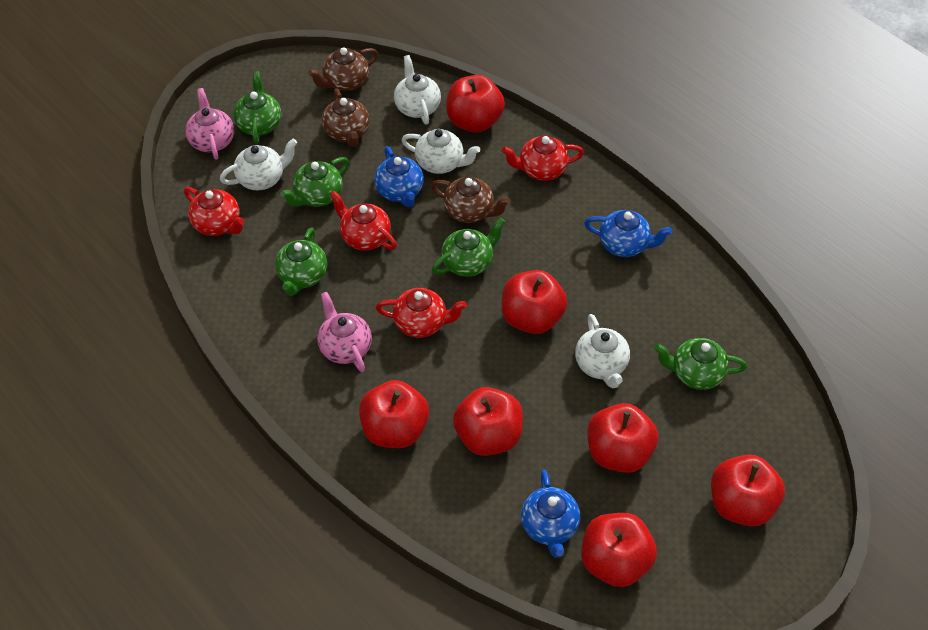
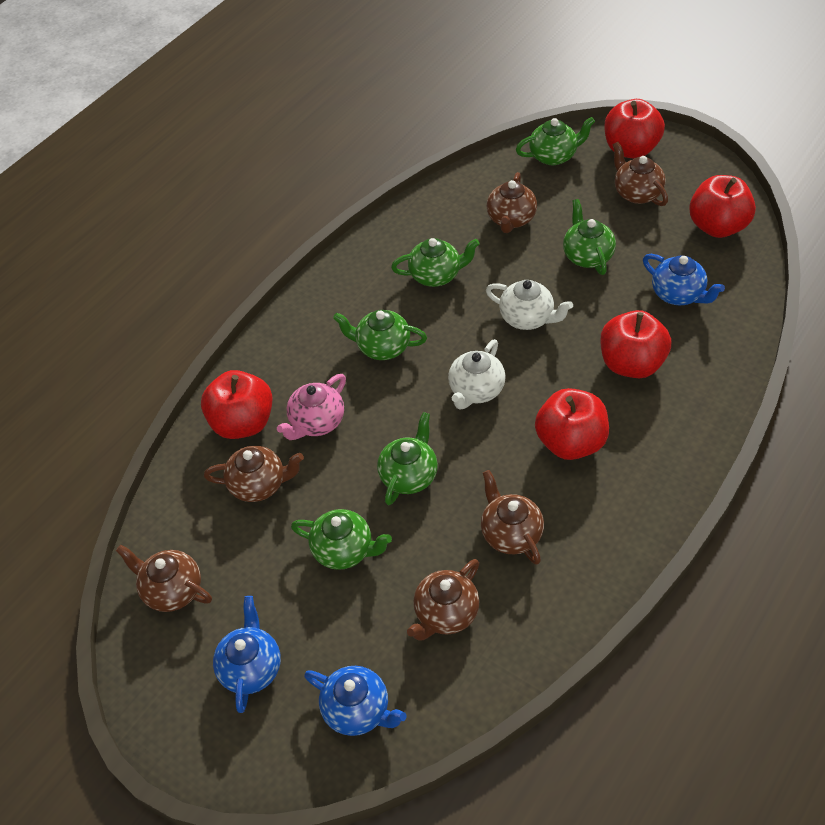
brown teapot: [308,47,378,91] [322,88,370,147] [431,177,510,223] = 3 -> [116,545,212,612] [204,446,304,502] [407,559,479,641] [481,470,544,565] [486,172,537,233] [612,142,668,206] = 6
green teapot: [233,71,281,144] [275,227,327,296] [280,157,349,207] [432,218,505,277] [654,338,747,390] = 5 -> [291,509,392,570] [333,310,427,360] [377,412,438,505] [391,238,480,287] [516,117,595,165] [563,199,616,275] = 6
pink teapot: [185,88,234,160] [317,292,372,372] = 2 -> [277,374,346,440] = 1
red apple: [359,380,429,448] [446,75,505,133] [453,387,523,456] [502,270,567,334] [581,513,657,587] [587,403,658,473] [711,454,785,527] = 7 -> [201,370,273,439] [535,388,609,460] [600,310,671,378] [604,99,665,158] [689,175,756,238] = 5
red teapot: [184,187,244,236] [330,191,397,251] [376,288,467,338] [502,136,584,181] = 4 -> none = 0
white teapot: [220,139,297,190] [394,55,441,125] [402,129,480,174] [575,314,630,388] = 4 -> [448,339,506,410] [486,280,573,330] = 2

